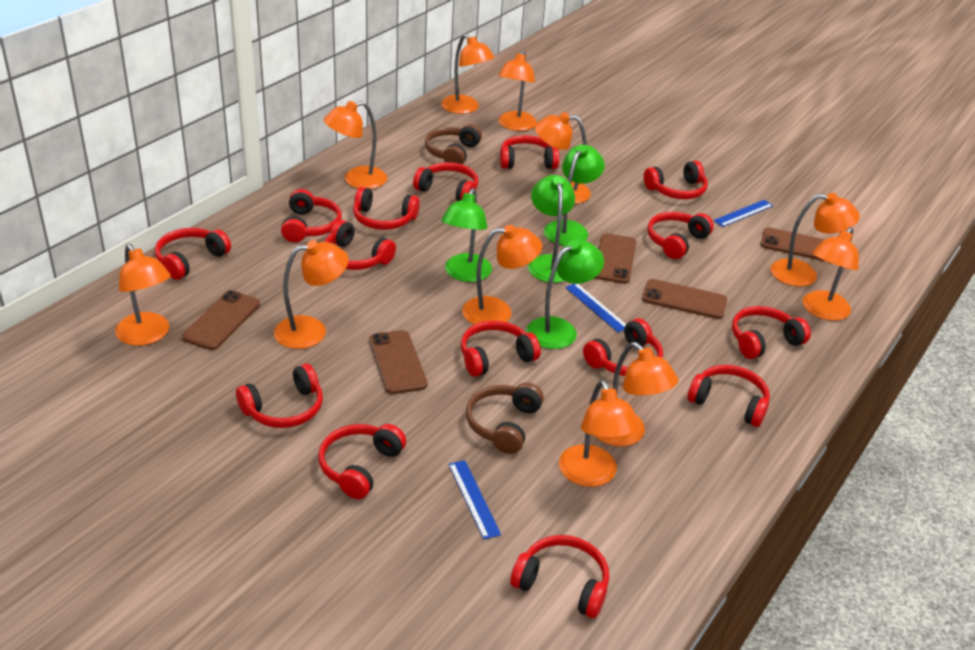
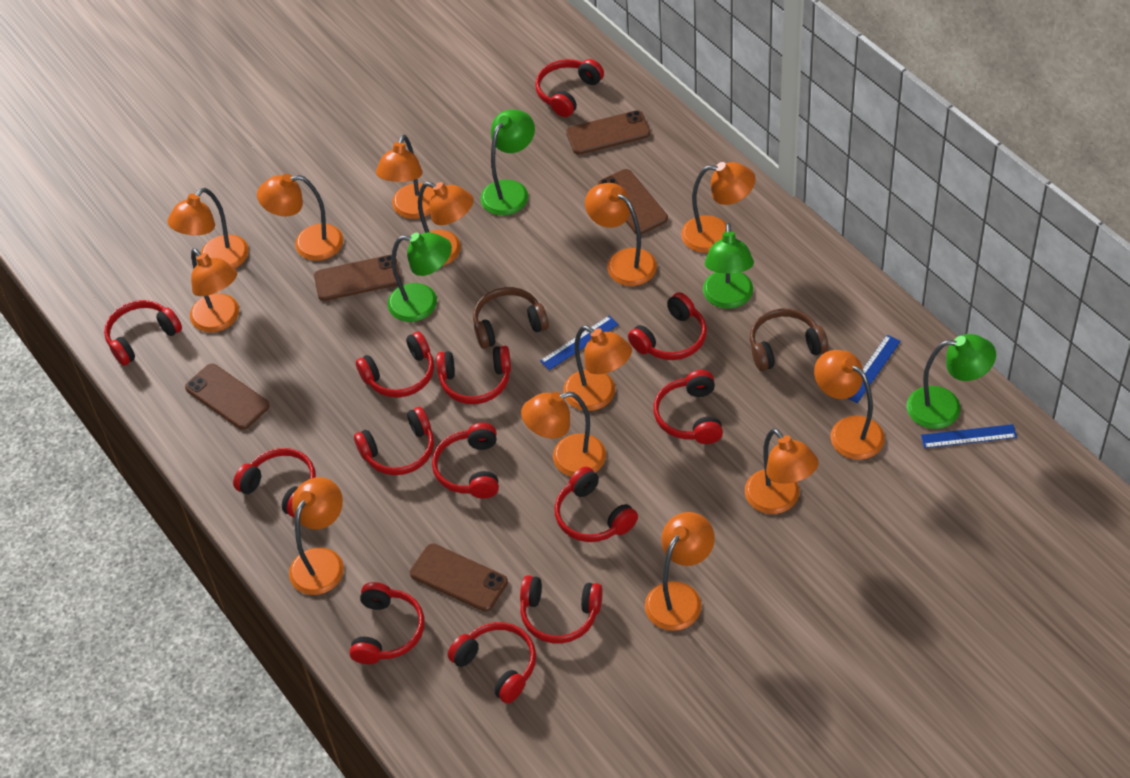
orange lamp: [115,244,171,346] [274,240,349,349] [323,101,387,189] [441,34,495,114] [462,225,542,325] [498,50,537,131] [535,112,591,204] [559,380,640,487] [595,342,678,446] [771,193,860,287] [803,227,859,321] = 11 -> [167,188,249,269] [190,248,239,333] [257,174,343,261] [289,477,344,595] [376,134,435,219] [418,182,474,266] [521,392,606,477] [563,325,632,411] [585,183,657,286] [645,512,715,631] [681,162,756,253] [745,428,819,514] [814,350,885,460] = 13
red headphones: [155,228,231,280] [236,364,323,428] [281,189,342,243] [318,424,406,499] [324,220,396,270] [353,187,420,230] [413,162,478,201] [461,321,541,377] [500,135,559,169] [510,535,609,618] [583,318,663,376] [644,161,708,199] [647,212,714,259] [688,365,770,427] [732,306,811,359] = 15 -> [104,300,182,366] [233,448,316,517] [350,582,424,664] [354,407,434,475] [356,331,434,397] [432,423,499,498] [436,346,511,404] [448,622,536,703] [520,575,603,643] [535,59,604,117] [555,467,638,542] [628,292,707,360] [654,370,723,444] = 13

